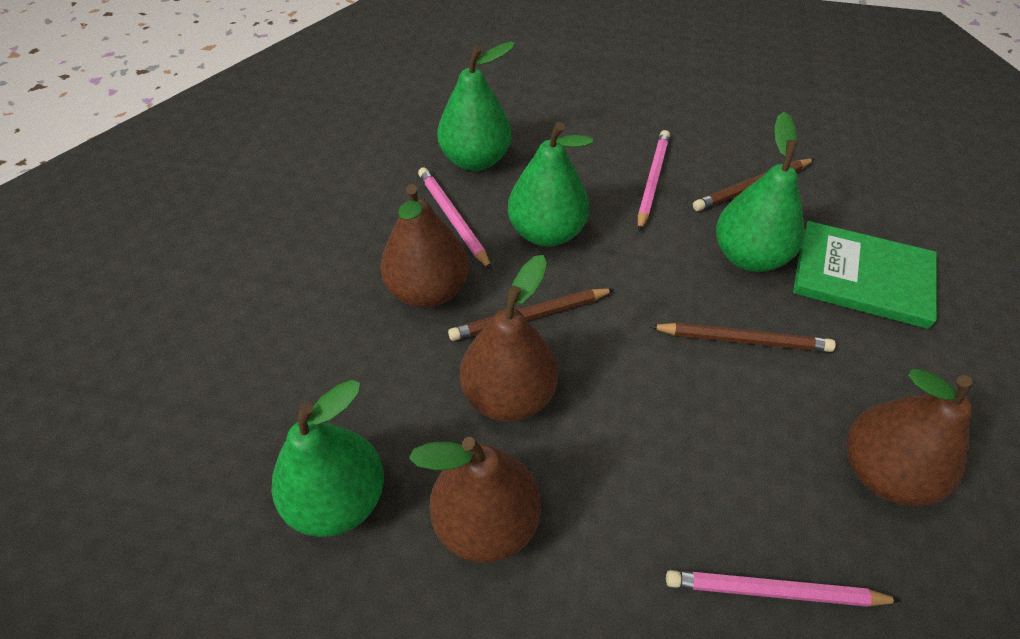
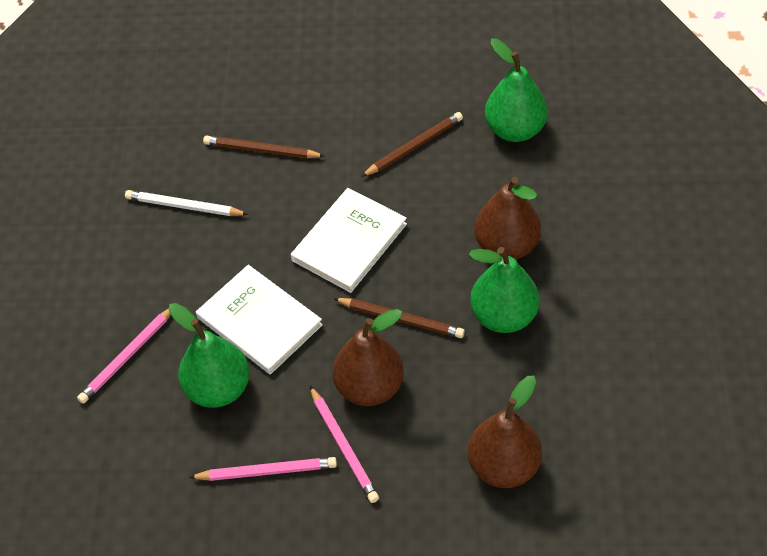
brown pear: [380,184,469,308] [409,436,541,563] [460,255,558,422] [847,369,972,506] = 4 -> [333,309,404,406] [468,376,542,488] [474,177,541,260] = 3
green book: [793,221,937,329] = 1 -> none = 0
green pear: [272,380,384,537] [437,41,515,171] [508,122,593,247] [716,112,804,272] = 4 -> [169,303,250,408] [469,247,540,333] [485,38,548,142] = 3
white book: none = 0 -> [196,265,323,375] [291,188,407,293] = 2
white pencil: none = 0 -> [125,190,248,216] = 1

